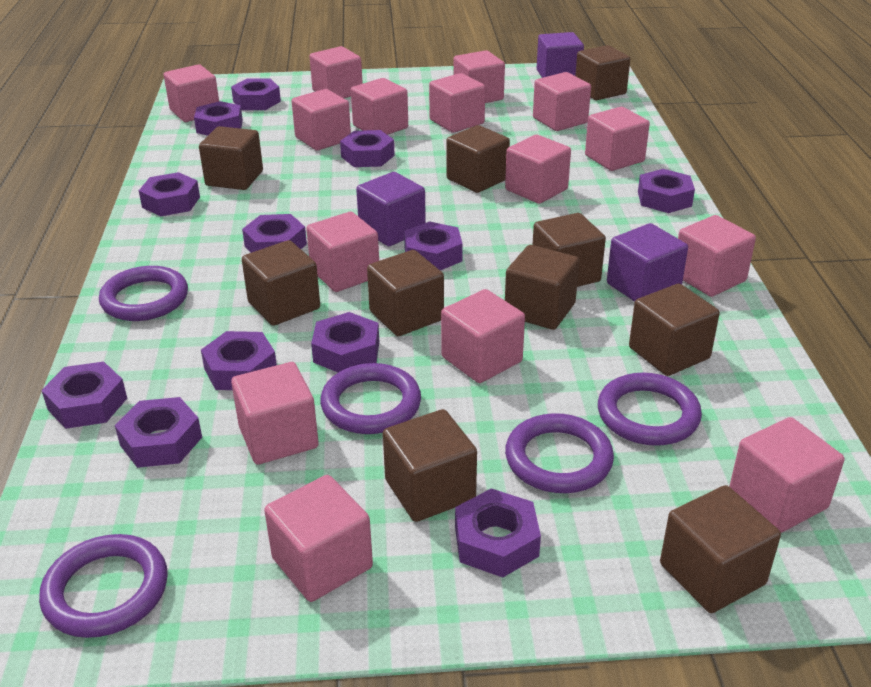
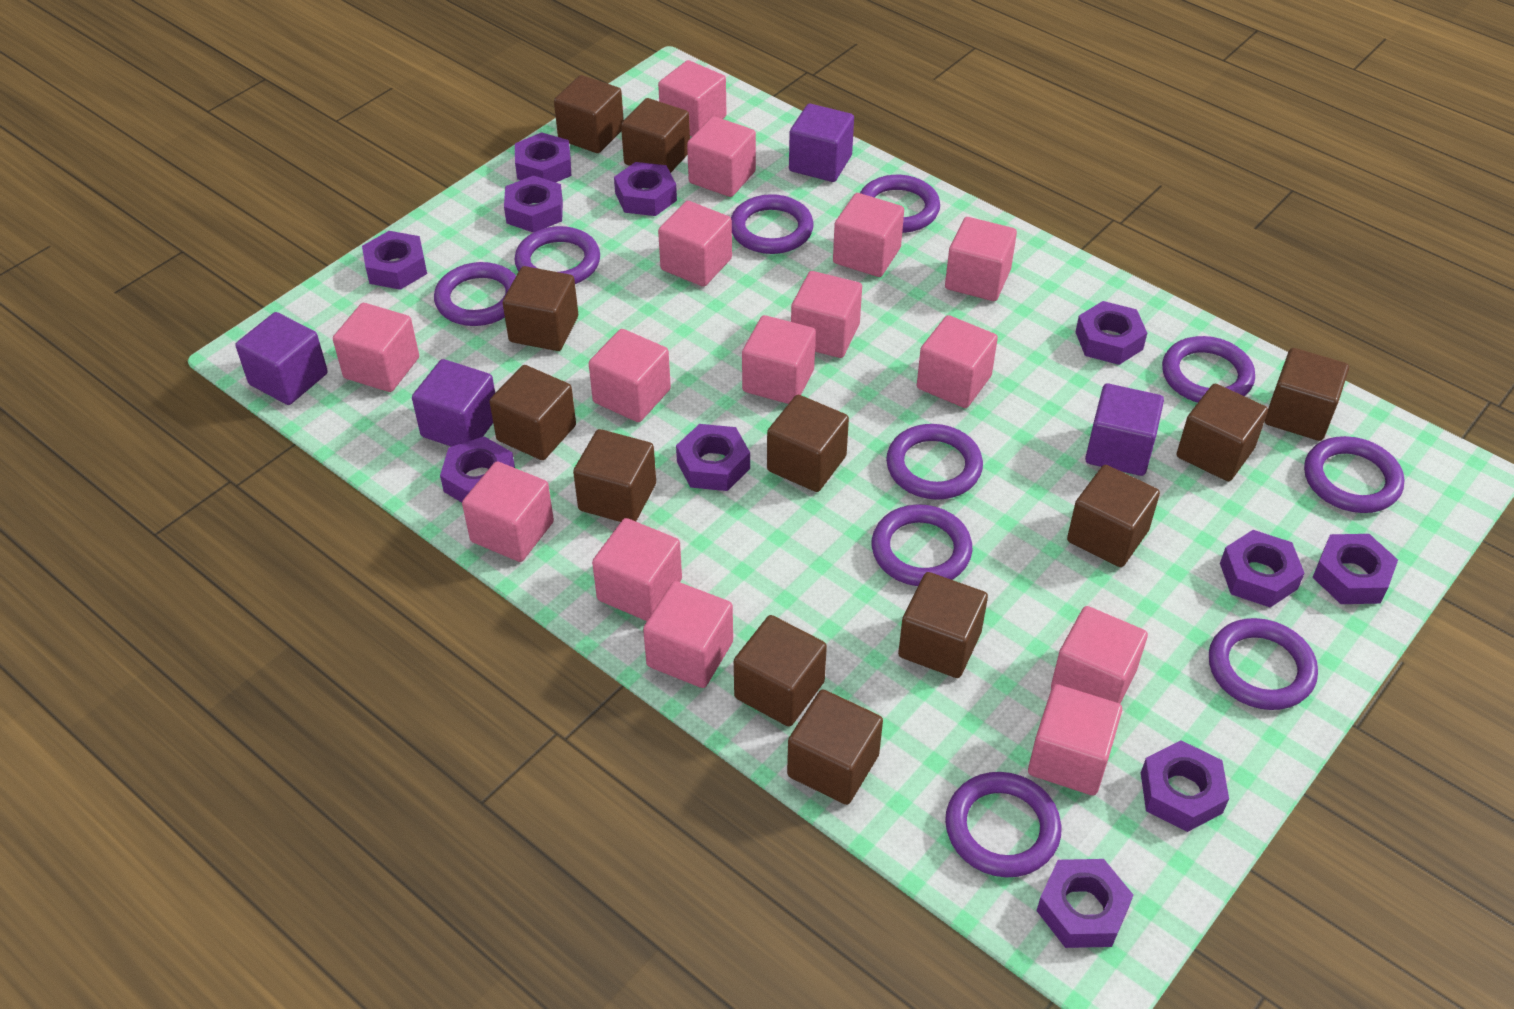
brown cube: [199,126,263,190] [242,240,320,326] [367,250,444,336] [383,409,477,522] [446,125,510,193] [505,245,579,330] [532,213,606,287] [575,45,630,100] [629,284,720,376] [660,485,781,613] = 10 -> [489,365,576,460] [503,266,578,351] [554,75,624,153] [573,429,656,522] [621,98,690,173] [734,615,827,727] [767,395,849,492] [787,689,883,805] [898,572,988,678] [1067,465,1160,567] [1177,384,1268,481] [1265,348,1349,441] = 12
purple cube: [356,172,426,246] [537,32,584,78] [607,223,688,302] = 3 -> [235,312,328,405] [412,359,495,447] [789,104,854,182] [1085,383,1164,476] = 4
purple nut: [41,362,127,429] [115,397,202,468] [139,172,200,216] [194,101,243,136] [201,331,277,390] [231,79,281,110] [242,214,307,253] [311,312,379,373] [340,130,395,167] [404,221,463,270] [455,488,541,577] [638,169,695,213] = 12 -> [362,231,427,290] [440,436,515,502] [504,175,563,233] [515,132,571,183] [614,162,677,216] [676,424,750,491] [1037,859,1133,948] [1076,301,1147,365] [1141,740,1229,832] [1220,530,1305,608] [1312,534,1398,604] = 11
purple ring: [39,534,168,638] [99,266,188,321] [320,363,421,434] [505,413,614,493] [598,373,702,446] = 5 -> [434,262,516,326] [515,226,600,284] [731,194,814,254] [860,175,940,233] [872,504,972,586] [886,424,983,500] [945,772,1061,877] [1162,336,1255,403] [1209,618,1318,710] [1304,436,1404,513] = 10

